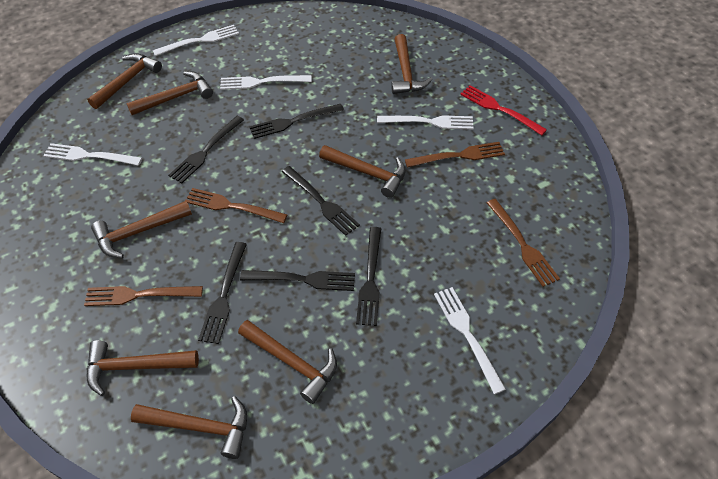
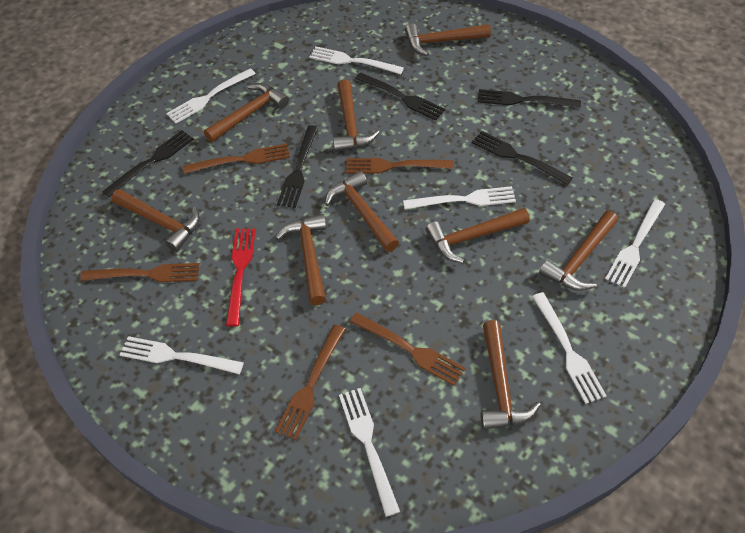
black fork: [168,116,244,183] [198,242,247,344] [240,270,355,291] [249,104,344,139] [282,166,360,236] [356,227,381,326] = 6 -> [102,130,194,197] [277,125,318,208] [355,73,445,121] [472,131,573,185] [477,89,581,108] = 5
brown fork: [84,286,203,306] [185,188,287,223] [405,142,505,167] [487,199,560,287] = 4 -> [80,263,200,282] [183,143,290,174] [275,325,345,440] [346,158,454,174] [350,312,466,386] = 5
brown hammer: [87,53,162,109] [87,340,199,396] [91,201,192,258] [126,71,213,115] [131,396,247,459] [238,320,337,404] [319,145,406,198] [391,34,432,94] = 8 -> [111,189,200,252] [204,83,289,142] [276,214,327,305] [325,171,399,252] [333,79,380,152] [405,23,491,56] [425,208,530,263] [481,320,541,429] [539,211,618,291] = 9
white fork: [43,143,142,166] [153,25,239,56] [220,75,312,90] [377,115,474,129] [434,287,506,394] = 5 -> [120,336,244,374] [166,69,256,124] [309,46,404,74] [339,388,400,517] [403,186,516,210] [532,292,607,404] [605,199,665,288] = 7

